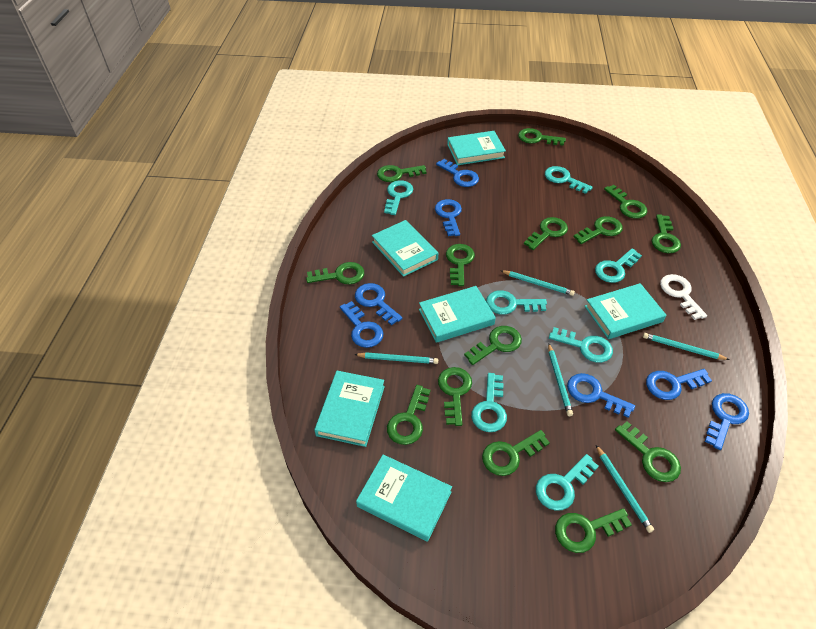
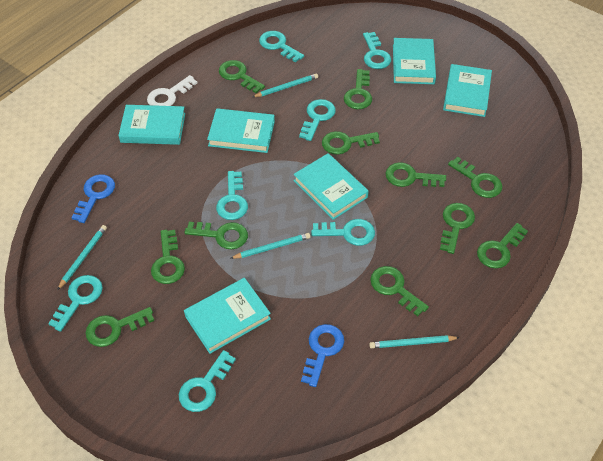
blue key: [340,301,383,348] [355,283,403,325] [435,199,462,236] [436,159,479,187] [567,373,635,418] [646,369,712,400] [705,393,749,450] = 7 -> [72,174,115,223] [301,324,344,387] = 2
green key: [306,262,364,285] [377,165,426,182] [387,385,430,445] [438,367,472,426] [446,244,475,286] [464,326,522,365] [482,430,550,476] [518,128,566,146] [524,217,568,250] [555,508,632,553] [574,216,623,244] [604,185,647,219] [615,421,681,482] [652,214,681,253] = 14 -> [86,307,154,347] [151,230,185,284] [184,222,248,250] [219,60,265,93] [322,131,380,155] [344,69,372,109] [370,266,429,316] [385,162,446,187] [440,203,475,254] [448,157,502,198] [477,223,528,269] = 11
turquoise pencil: [354,352,438,364] [500,270,575,296] [548,343,573,416] [596,445,654,533] [643,333,730,360] = 5 -> [57,225,107,290] [230,233,310,259] [253,73,318,97] [369,335,460,348] = 4

